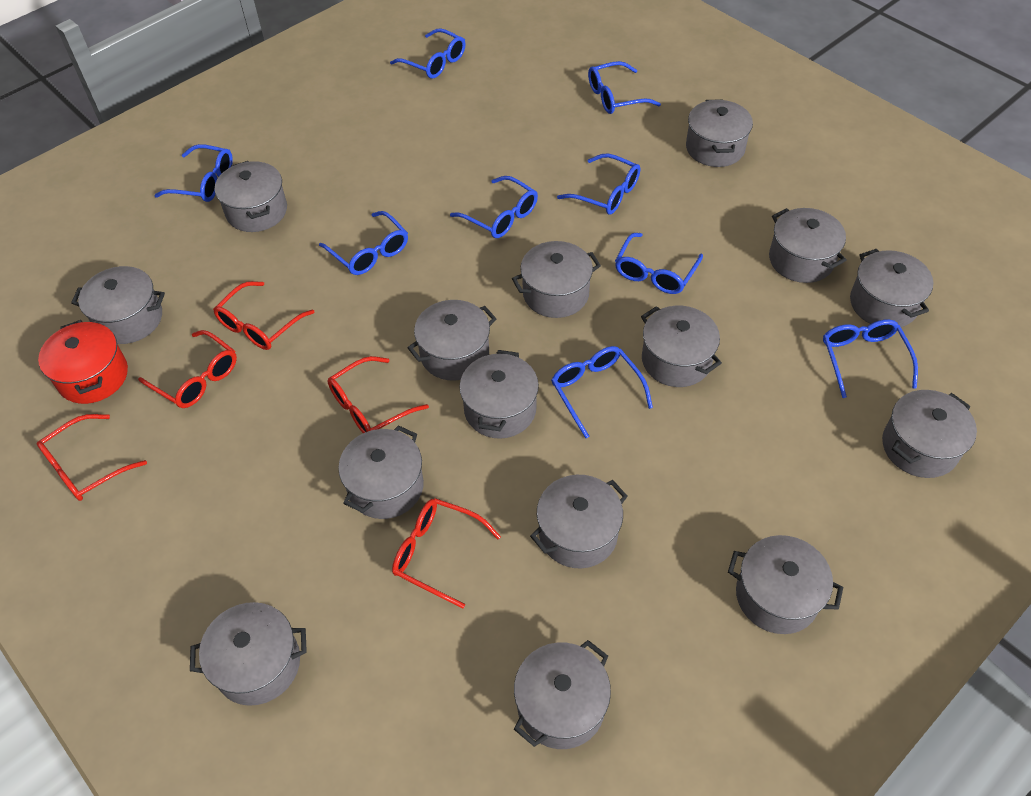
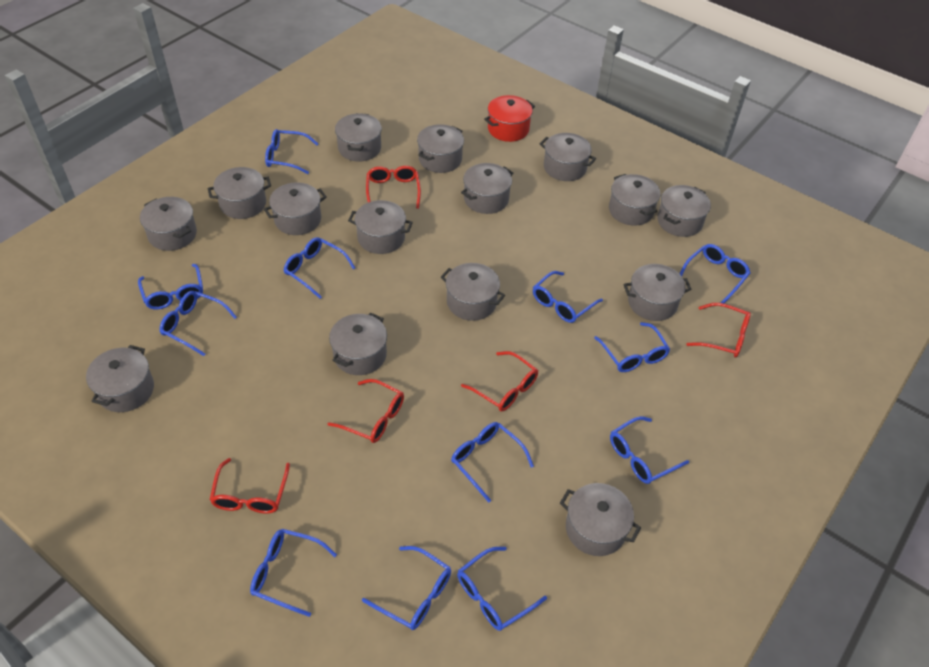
blue glasses: [154,144,233,202] [319,211,408,275] [390,28,466,79] [450,176,538,238] [551,346,653,438] [557,154,640,215] [588,61,661,114] [615,233,703,294] [823,319,918,398] = 9 -> [138,264,203,309] [159,291,237,356] [250,529,337,617] [265,129,318,174] [284,237,355,299] [362,546,451,630] [451,422,534,503] [457,547,547,631] [533,271,603,323] [594,322,670,372] [610,416,689,484] [680,244,750,304] = 12

